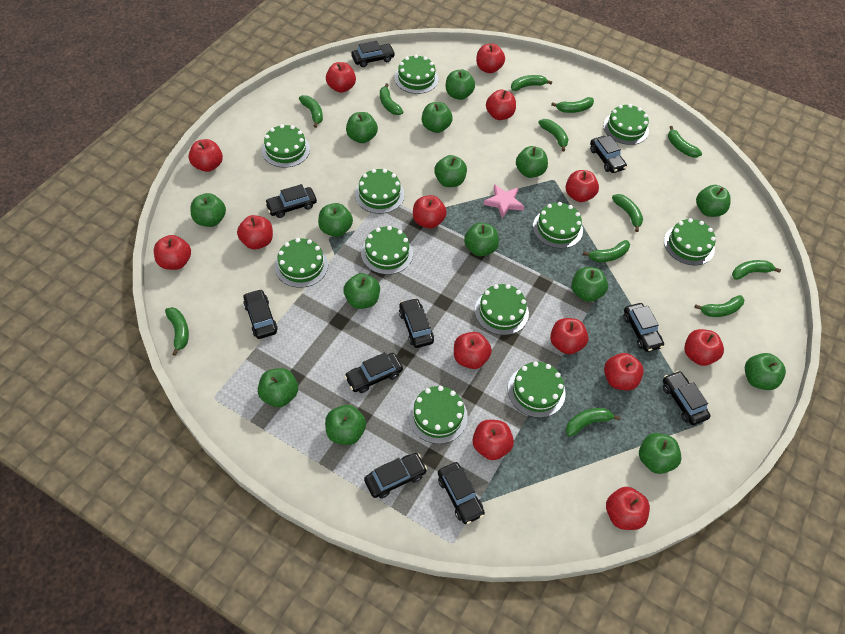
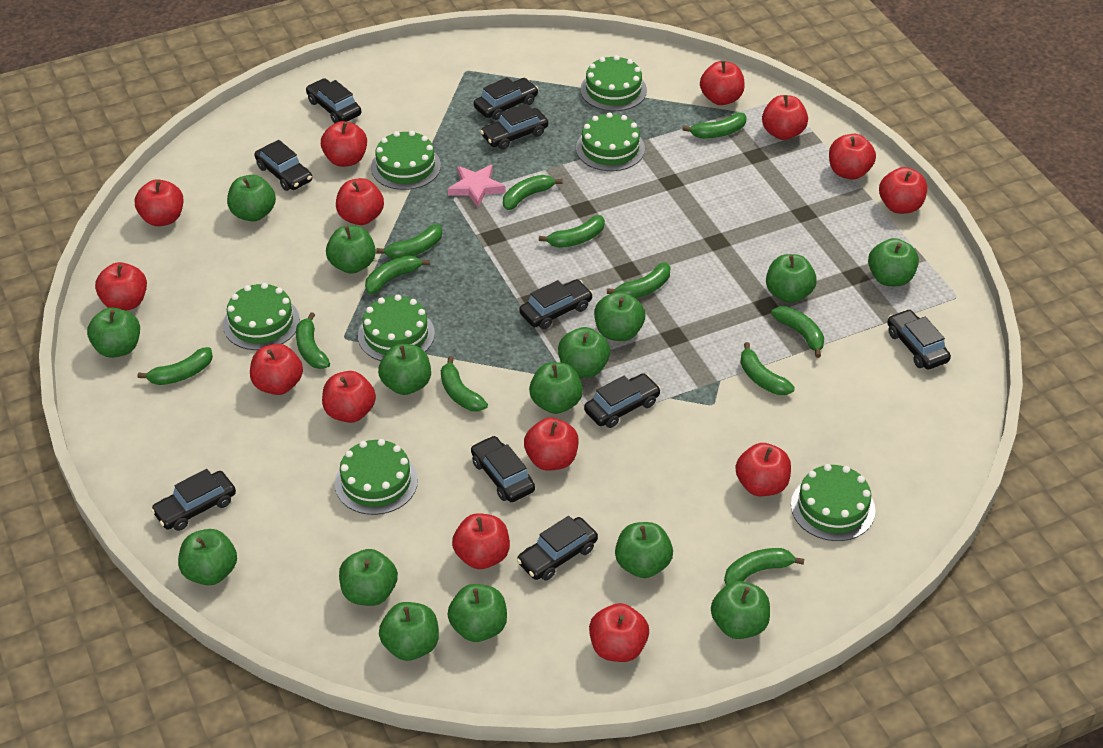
green cake: [262,124,310,168] [275,238,328,288] [355,169,404,214] [361,226,413,275] [395,55,438,94] [408,386,468,444] [475,284,529,335] [508,361,566,418] [533,202,583,249] [603,104,649,145] [664,218,716,265] = 11 -> [223,283,300,350] [335,439,418,515] [358,295,435,361] [371,131,441,190] [576,112,645,171] [580,55,647,111] [791,464,875,541] = 7

